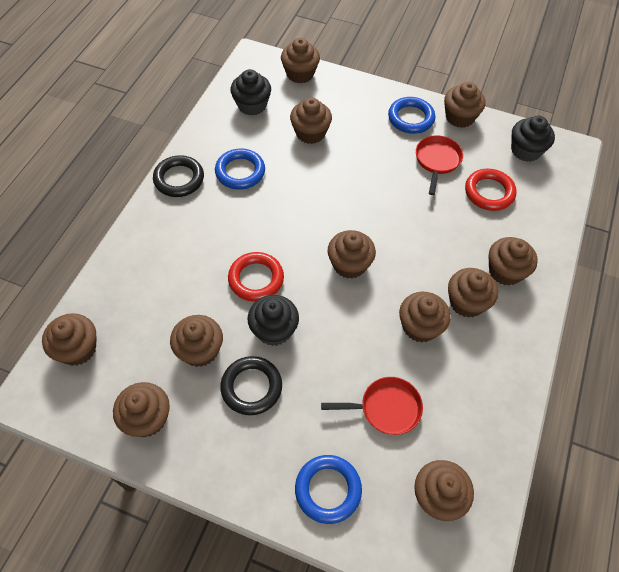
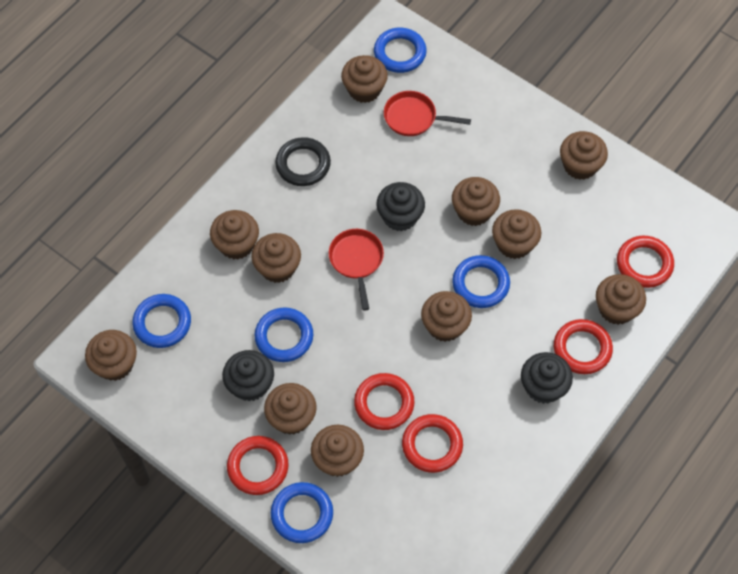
black ring: [153,155,204,197] [220,356,282,415] = 2 -> [275,137,331,186] = 1
blue ring: [215,148,265,190] [295,455,362,524] [388,97,435,134] = 3 -> [132,294,191,348] [254,307,313,362] [271,482,333,543] [374,28,427,73] [452,255,510,308] = 5
red ring: [228,252,284,302] [465,169,517,211] = 2 -> [227,436,289,495] [354,373,414,430] [402,414,463,473] [554,319,613,374] [617,236,674,288] = 5

